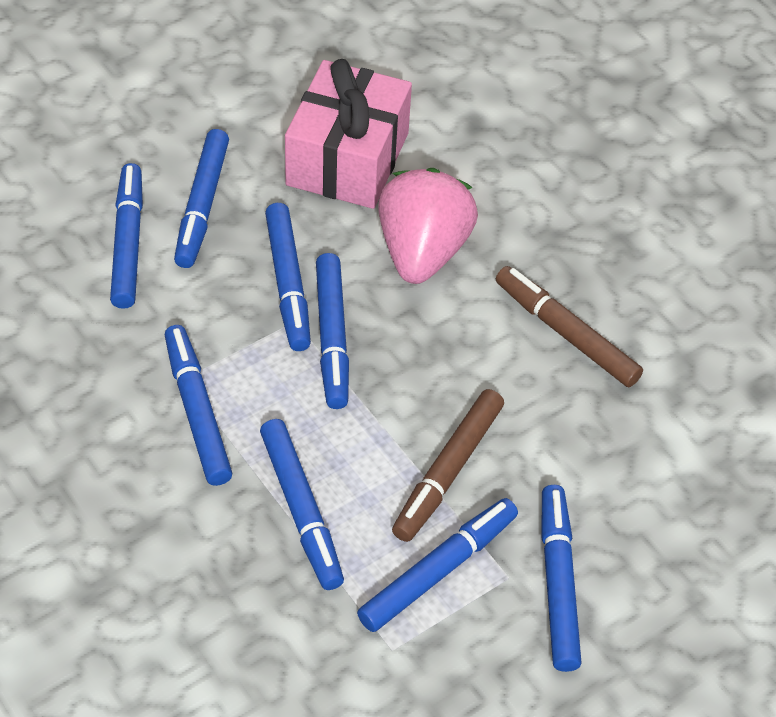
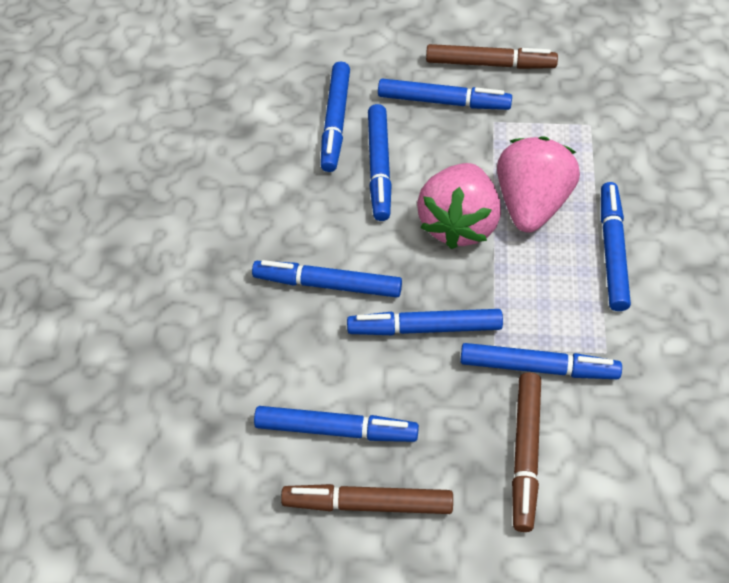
brown marker: [392,389,504,542] [496,266,643,387] = 2 -> [281,484,453,514] [426,44,558,69] [512,373,541,532] = 3
pink gift: [285,59,412,209] = 1 -> none = 0
pink strawberry: [378,168,478,284] = 1 -> [417,163,501,249] [497,136,580,232] = 2

